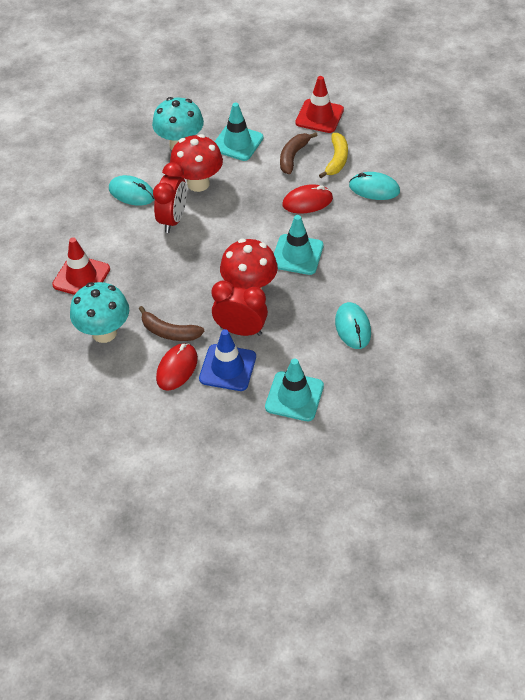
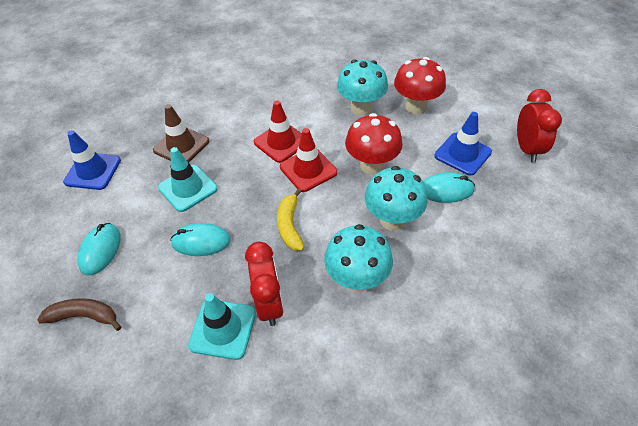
blue traffic cone: [199,329,256,391] = 1 -> [63,130,121,190] [434,112,492,175] = 2
brown banana: [139,306,204,341] [280,132,318,174] = 2 -> [37,298,121,331] = 1
brown traffic cone: none = 0 -> [153,104,209,162] = 1
red mouse: [156,343,198,391] [282,184,333,214] = 2 -> none = 0
turquoise mushroom: [70,282,129,343] [152,97,204,150] = 2 -> [324,224,393,292] [337,60,388,116] [364,166,428,231] = 3
turquoise traffic cone: [214,102,264,161] [265,358,324,421] [274,215,324,275] = 3 -> [158,147,218,212] [188,293,256,360] = 2

